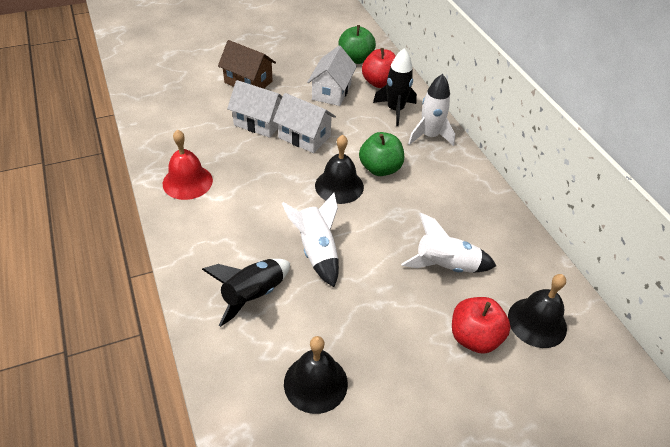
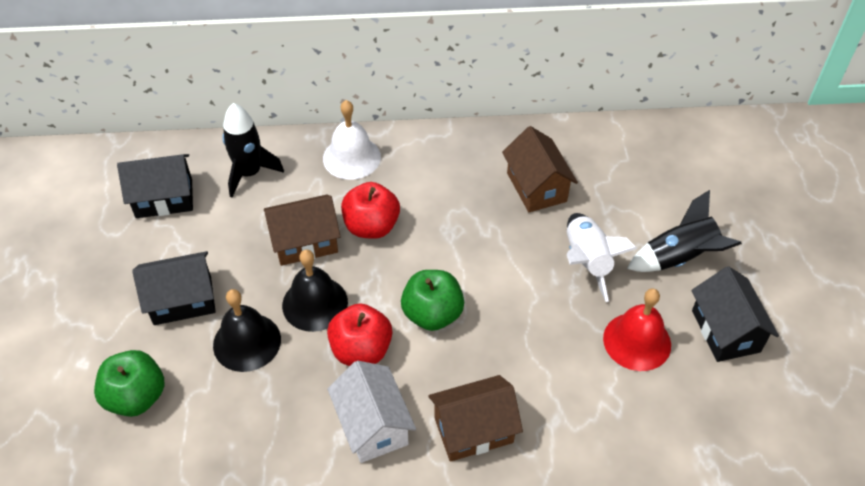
black bell: [284,336,348,414] [315,135,364,204] [508,274,567,348] = 3 -> [213,289,281,372] [282,249,348,332] = 2
black house: none = 0 -> [117,154,193,218] [132,251,216,325] [692,266,779,362] = 3
brown house: [218,40,276,89] = 1 -> [264,194,341,266] [428,375,523,462] [502,126,578,212] = 3
white bell: none = 0 -> [323,100,381,180] = 1
white house: [227,80,283,138] [273,93,336,153] [307,46,357,106] = 3 -> [327,361,416,463] = 1
white rocket: [282,193,339,287] [401,212,496,273] [408,74,455,146] = 3 -> [567,213,637,302] = 1

